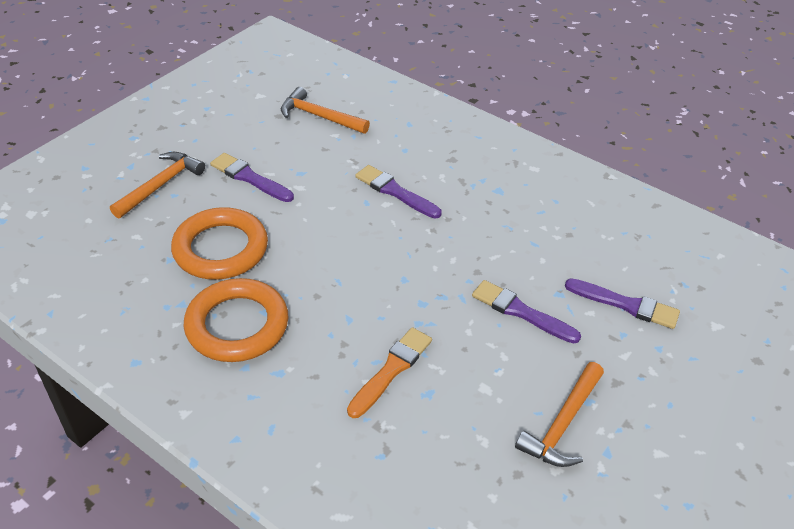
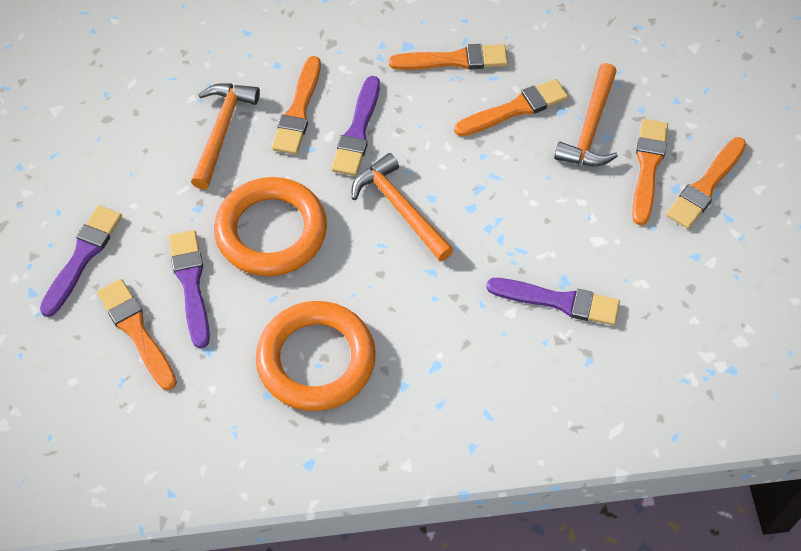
orange brush: [347,327,432,418] = 1 -> [97,279,177,390] [272,56,321,155] [389,44,508,70] [454,79,568,136] [632,119,668,225] [666,137,746,229] = 6

